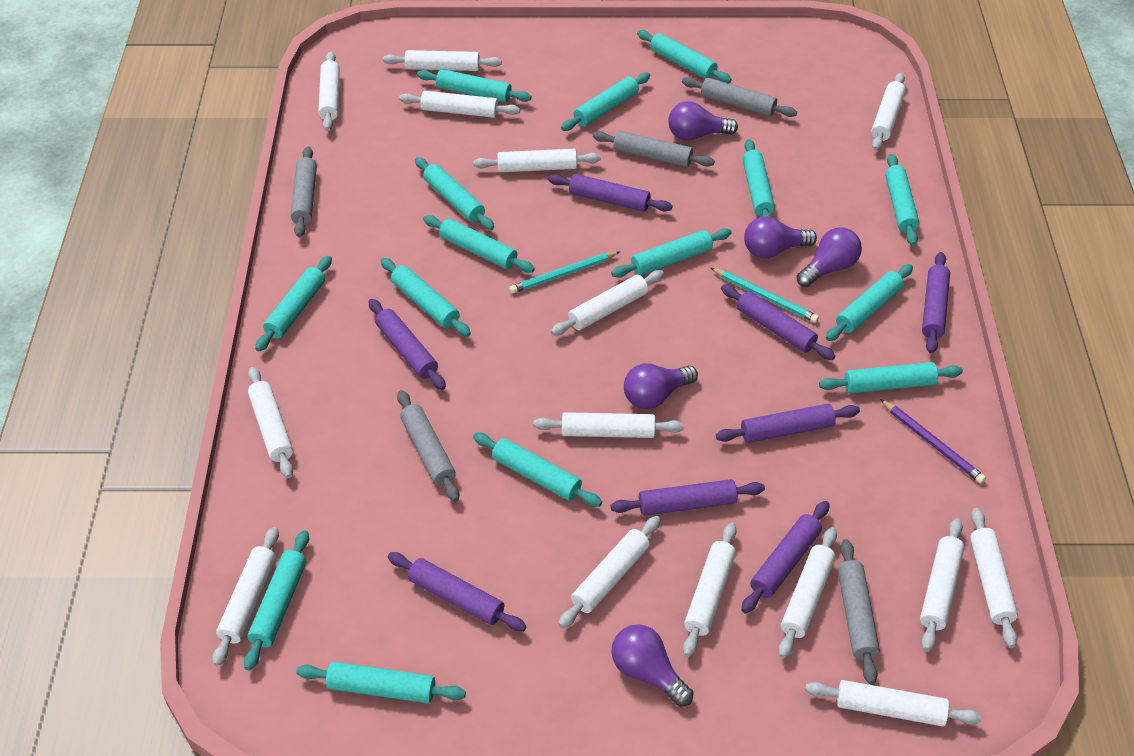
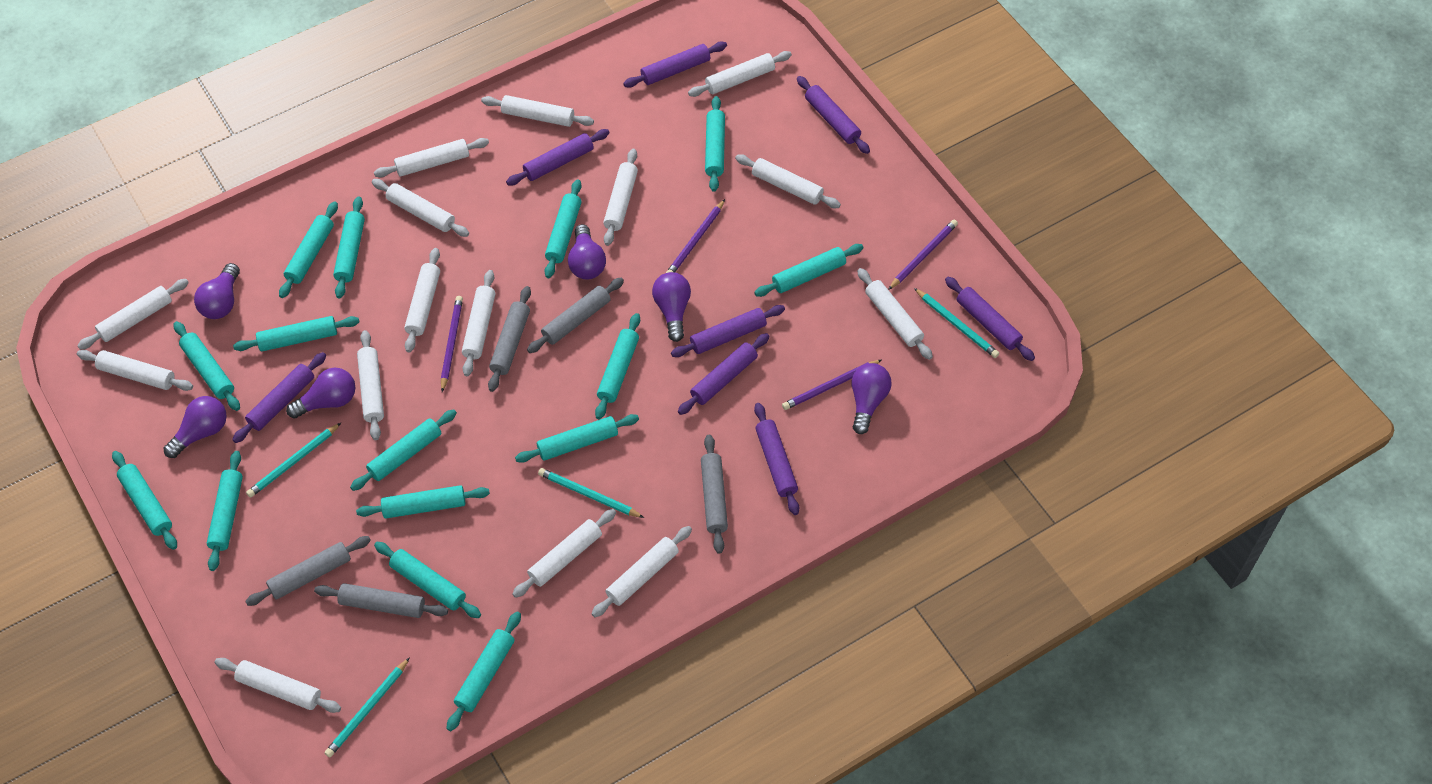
purple light bulb: [611,624,693,707] [624,363,698,409] [668,101,738,141] [744,216,817,258] [797,227,862,287] = 5 -> [164,396,227,458] [194,263,240,319] [286,368,355,418] [568,224,606,280] [652,272,691,342] [852,363,892,434] = 6
purple pencil: [880,399,986,483] = 1 -> [441,296,463,392] [666,199,725,273] [782,360,881,410] [888,220,958,290] = 4
turquoise pencil: [509,251,620,293] [711,268,819,323] = 2 -> [246,423,341,498] [325,657,410,757] [538,468,644,518] [914,288,999,358] = 4

